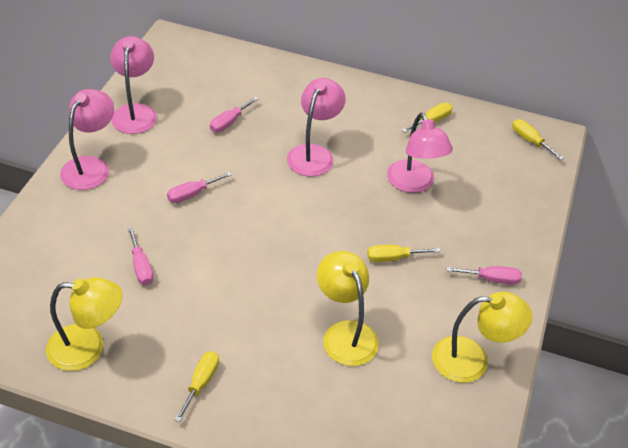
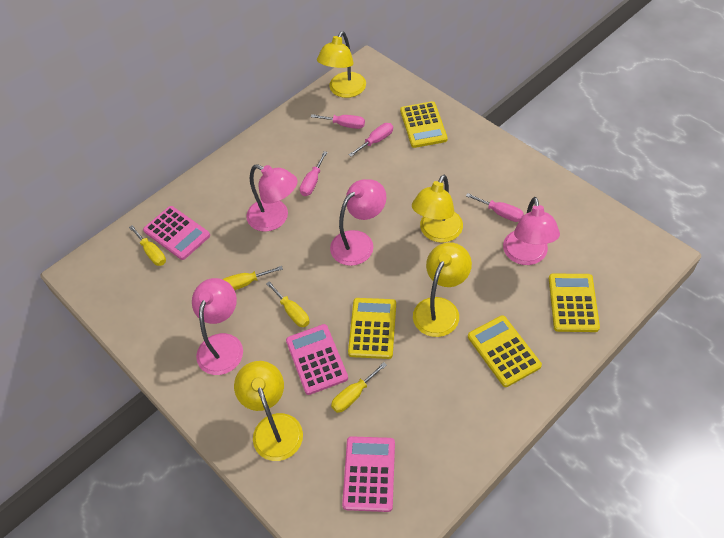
pink calculator: none = 0 -> [143,206,210,260] [286,324,348,395] [342,436,395,512] = 3
yellow calculator: none = 0 -> [348,298,396,359] [400,101,448,148] [468,315,542,387] [549,274,600,332] = 4
yellow lamp: [46,277,122,371] [317,251,379,366] [432,292,532,383] = 3 -> [234,361,303,461] [317,31,366,98] [412,175,463,242] [413,242,472,337] = 4

